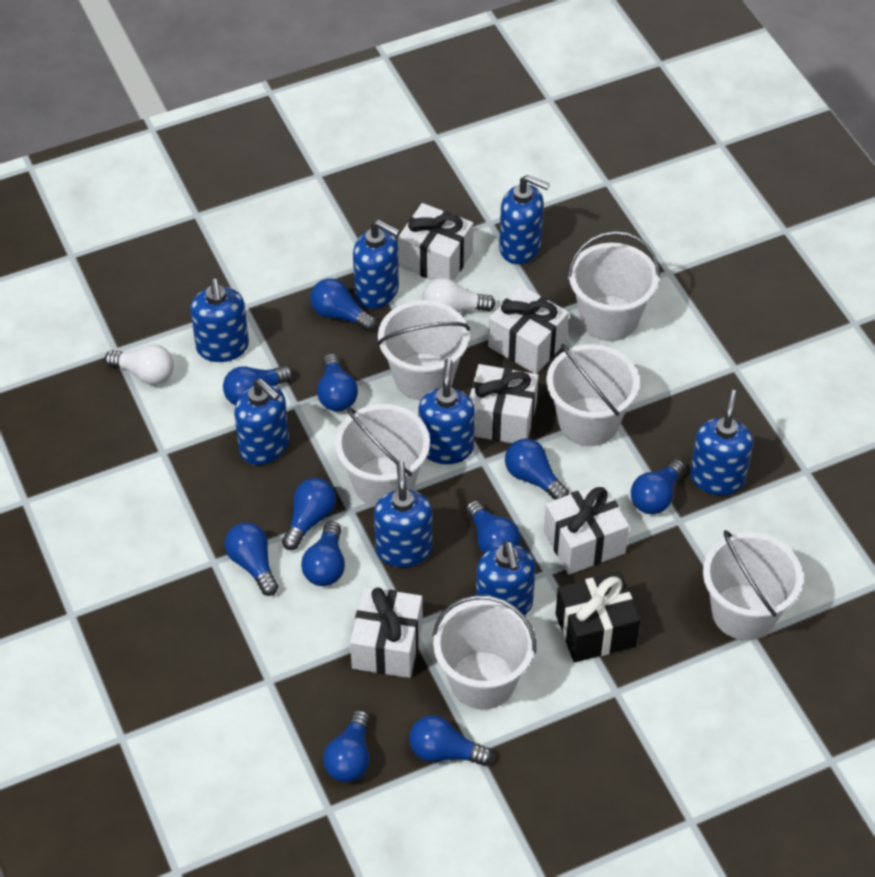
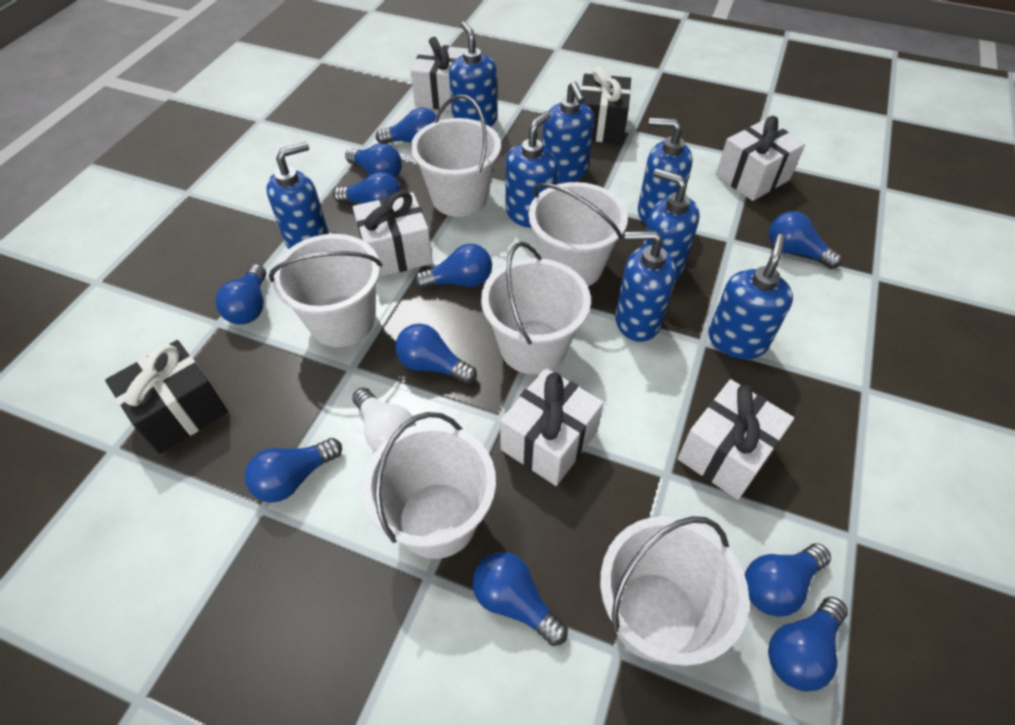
black gift: [556,572,640,662] = 1 -> [105,340,228,454] [581,67,631,144] = 2
white light bulb: [105,344,174,385] [423,278,496,313] = 2 -> [352,388,416,451] = 1

